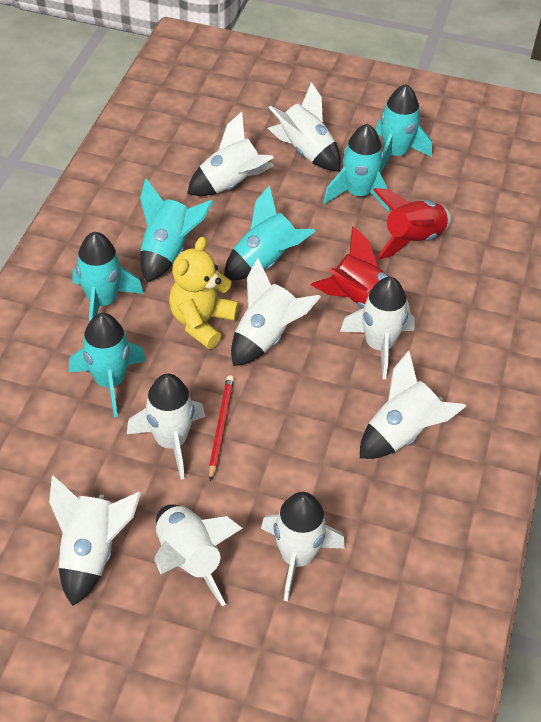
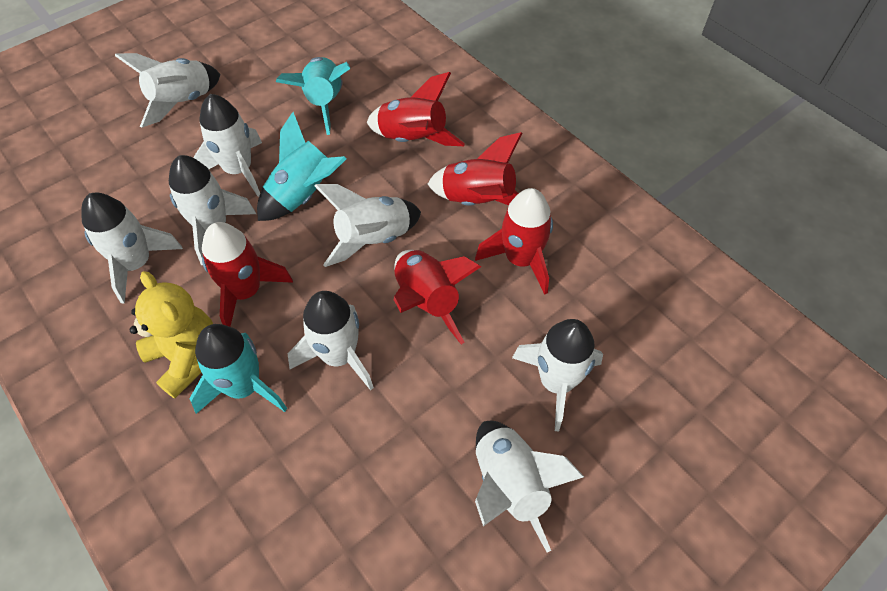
red pencil: [209,375,234,481] = 1 -> none = 0
red rocket: [311,226,411,314] [373,188,452,260] = 2 -> [202,222,293,327] [367,72,465,146] [394,250,481,345] [428,132,522,206] [475,188,553,295] = 5
turquoise rocket: [69,313,146,417] [72,232,144,322] [140,178,213,282] [224,185,315,280] [323,124,391,212] [376,84,432,174] = 6 -> [189,324,287,414] [257,112,347,221] [276,57,350,135] = 3
white rocket: [49,476,141,606] [127,374,205,480] [154,505,242,606] [187,112,274,196] [231,258,321,366] [261,492,345,602] [268,82,341,171] [340,277,415,380] [360,350,466,459] = 9 -> [81,193,183,303] [115,53,220,128] [169,155,256,265] [193,94,262,197] [288,291,374,390] [315,184,421,267] [475,421,584,552] [512,319,603,431] = 8

